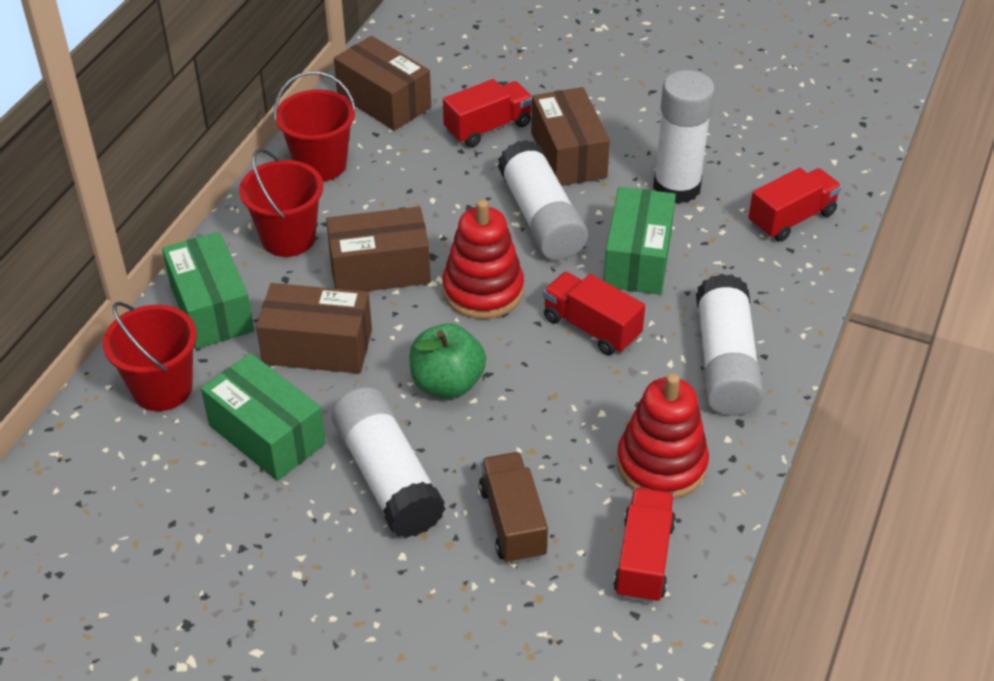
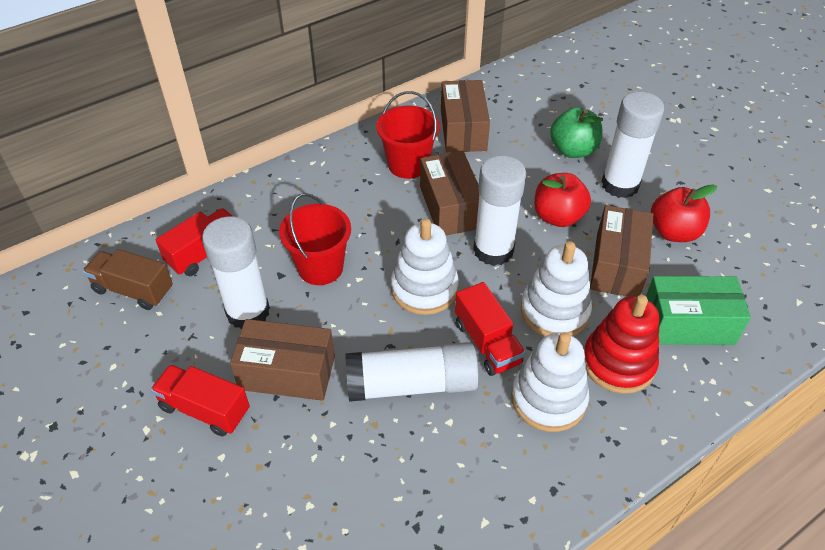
green box: [162,232,254,349] [201,353,326,481] [604,187,676,295] = 3 -> [646,276,751,345] = 1
red apple: none = 0 -> [534,173,591,227] [651,184,717,242] = 2
red bucket: [103,302,197,411] [239,148,323,257] [274,71,356,181] = 3 -> [279,193,351,285] [377,91,440,179] = 2
red stacking toy: [442,199,524,319] [617,373,709,499] = 2 -> [584,295,659,394] = 1
red truck: [443,79,532,147] [543,272,645,355] [614,488,676,603] [748,168,842,242] = 4 -> [151,364,250,437] [156,208,232,276] [455,282,526,376] = 3
white stacking toy: none = 0 -> [391,218,459,315] [511,332,589,432] [521,241,592,336] = 3

